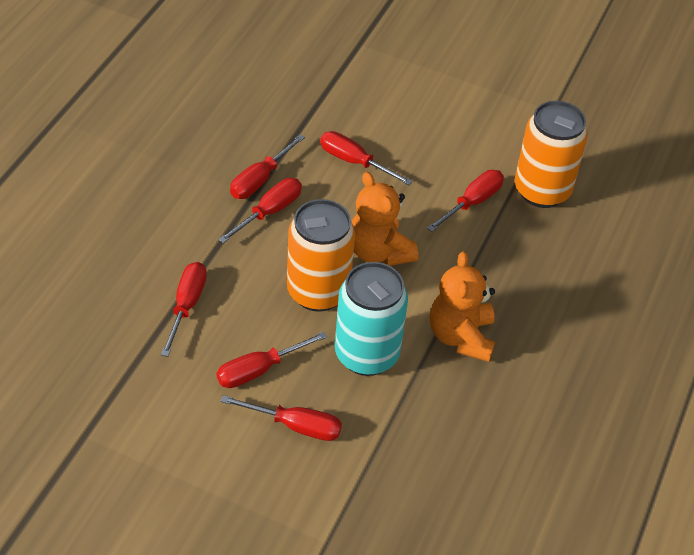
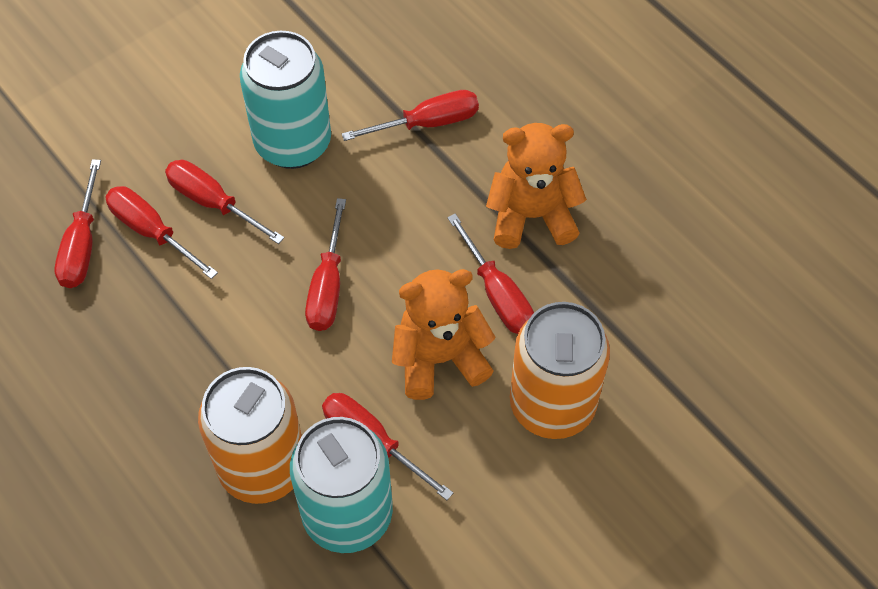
turquoise can: [335,262,408,376] = 1 -> [240,31,331,169] [290,417,393,553] = 2

